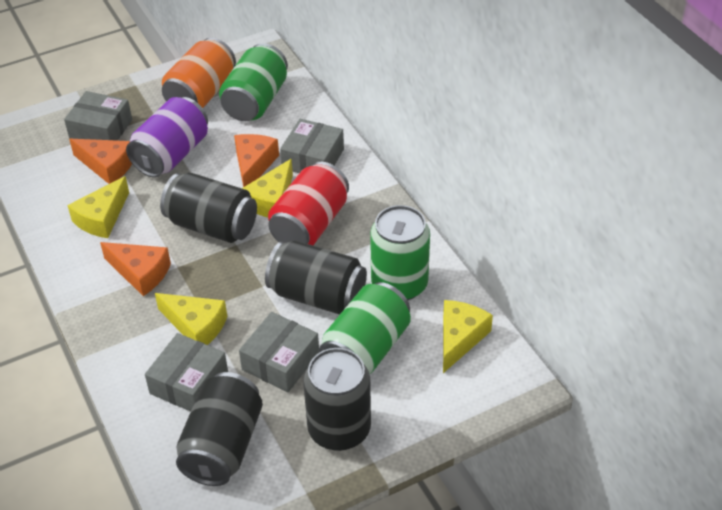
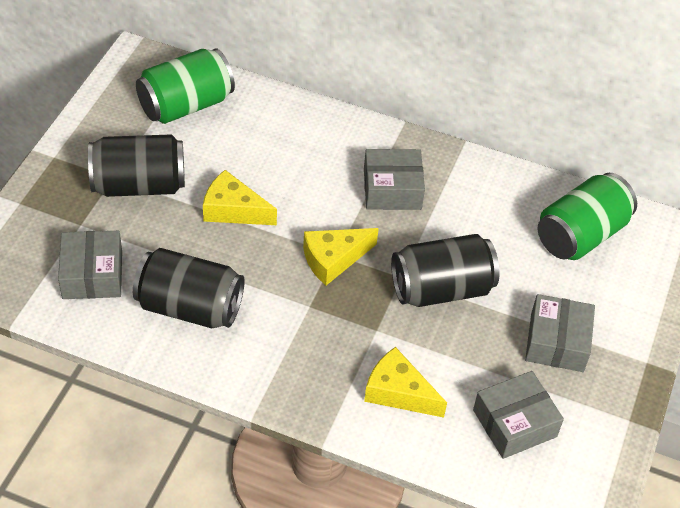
black can: [160,173,257,243] [176,372,263,486] [265,241,367,315] [303,348,371,451] = 4 -> [88,134,185,197] [133,248,245,328] [391,234,499,307] = 3
green can: [219,43,288,121] [319,282,411,374] [370,205,430,300] = 3 -> [136,48,235,124] [538,173,637,260] = 2
orange can: [162,38,236,108] = 1 -> none = 0
orange cheese: [69,139,132,184] [100,242,171,296] [234,134,279,187] = 3 -> none = 0
purple can: [126,97,208,177] = 1 -> none = 0
red can: [268,162,349,245] = 1 -> none = 0
yellow cheese: [67,176,129,238] [155,293,227,345] [242,159,293,217] [443,300,493,373] = 4 -> [203,170,277,225] [303,228,379,285] [364,347,447,418] = 3

